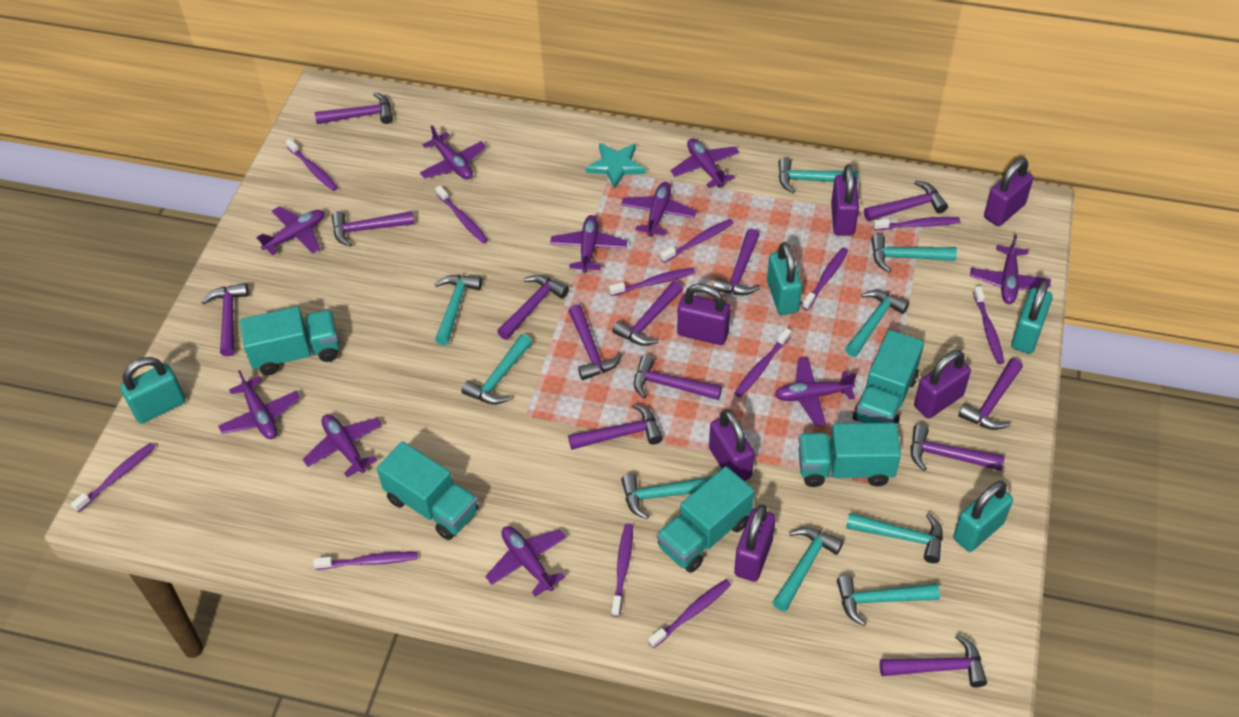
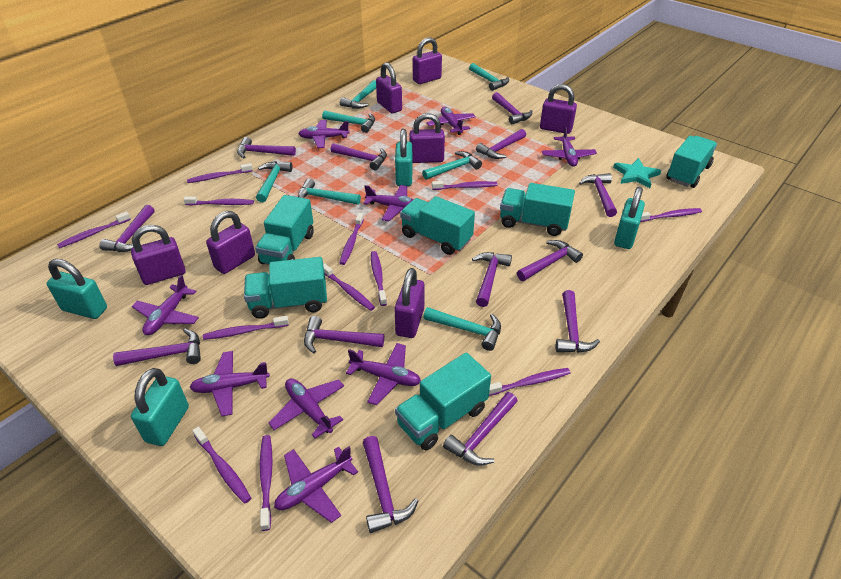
purple padlock: [677,284,730,345] [709,410,754,481] [734,505,776,582] [831,164,859,236] [914,350,971,419] [984,158,1033,226] = 6 -> [131,225,186,285] [206,211,255,274] [376,62,402,113] [394,268,424,338] [409,113,445,163] [413,37,442,84] [540,84,577,134] = 7
purple plane: [218,370,300,439] [256,206,324,255] [303,414,382,477] [420,125,486,180] [485,526,567,597] [550,215,627,273] [621,182,696,237] [670,138,739,188] [775,357,857,426] [970,234,1051,304] = 10 -> [132,275,199,335] [190,351,270,416] [269,378,344,438] [274,446,358,523] [298,120,349,148] [346,343,421,405] [364,185,413,221] [427,107,476,135] [542,126,597,167] = 9
turquoise hammer: [435,275,482,345] [462,334,532,405] [621,474,713,519] [772,527,844,611] [778,157,858,193] [837,575,940,626] [845,290,909,357] [846,513,943,563] [871,234,957,273] = 9 -> [256,161,292,202] [298,179,361,205] [322,110,375,133] [340,80,376,109] [422,151,482,180] [423,307,501,351] [469,63,509,91] = 7
turquoise truck: [240,306,339,375] [377,441,478,540] [657,466,754,573] [799,423,901,487] [853,330,924,427] = 5 -> [244,257,327,318] [255,195,314,265] [395,353,491,450] [400,196,475,255] [500,183,575,236] [666,136,717,188] = 6

